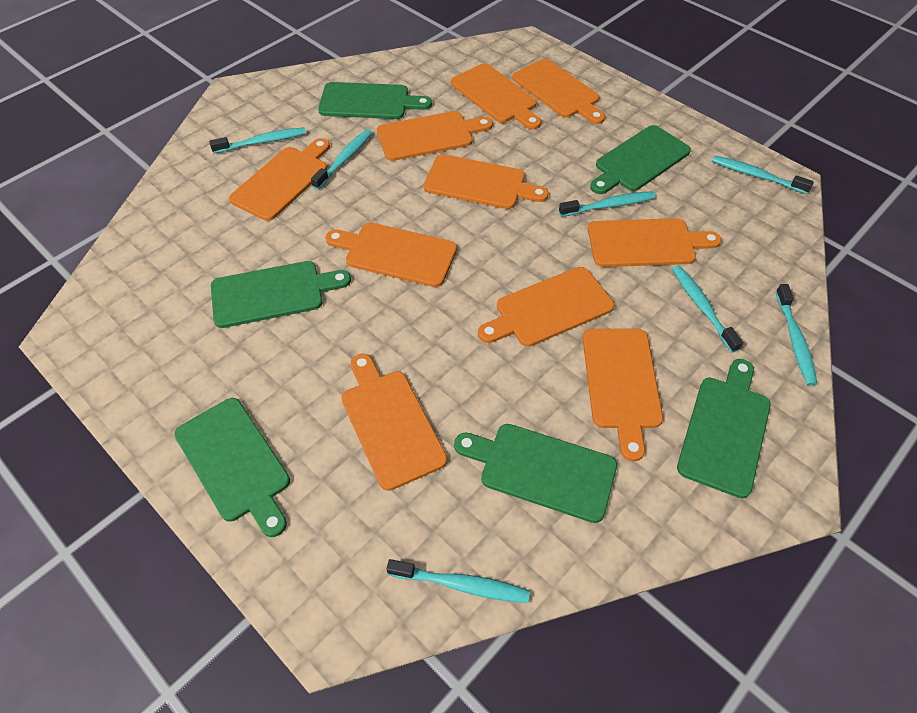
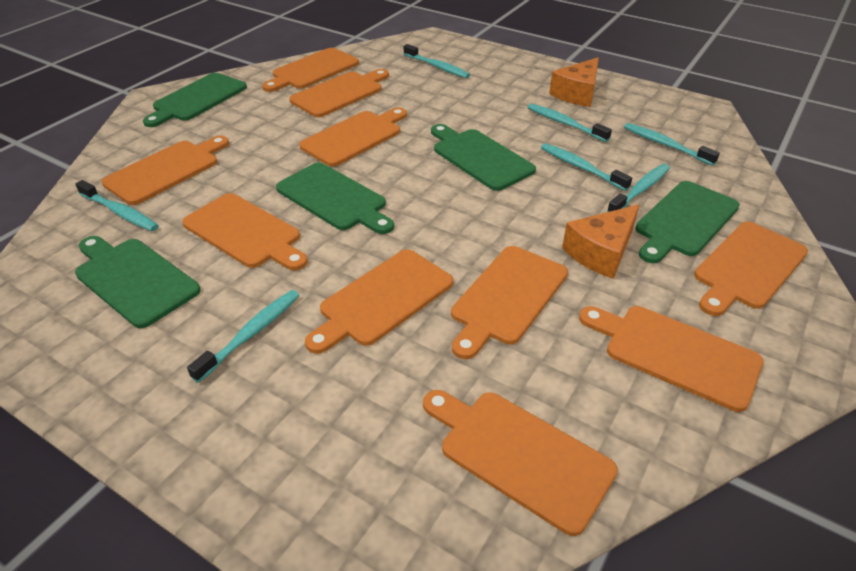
green cutting board: [174,398,290,537] [211,261,351,328] [318,82,432,119] [454,424,617,523] [590,125,691,194] [677,359,771,498] = 6 -> [75,236,201,328] [143,73,247,127] [276,163,394,234] [431,124,536,191] [635,181,740,263] = 5
orange cheese: none = 0 -> [549,57,599,107] [562,204,640,279] = 2

